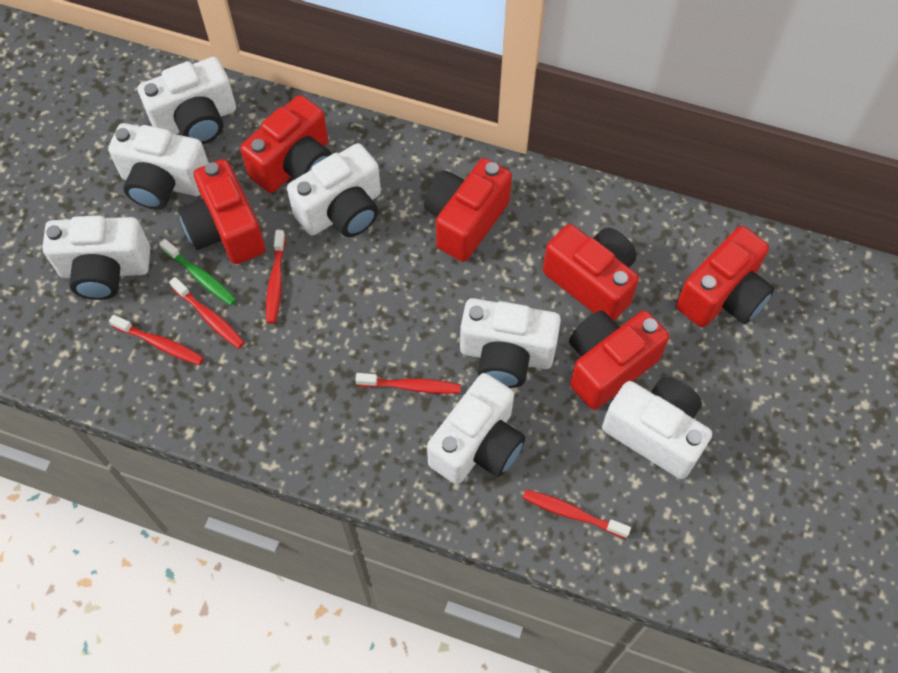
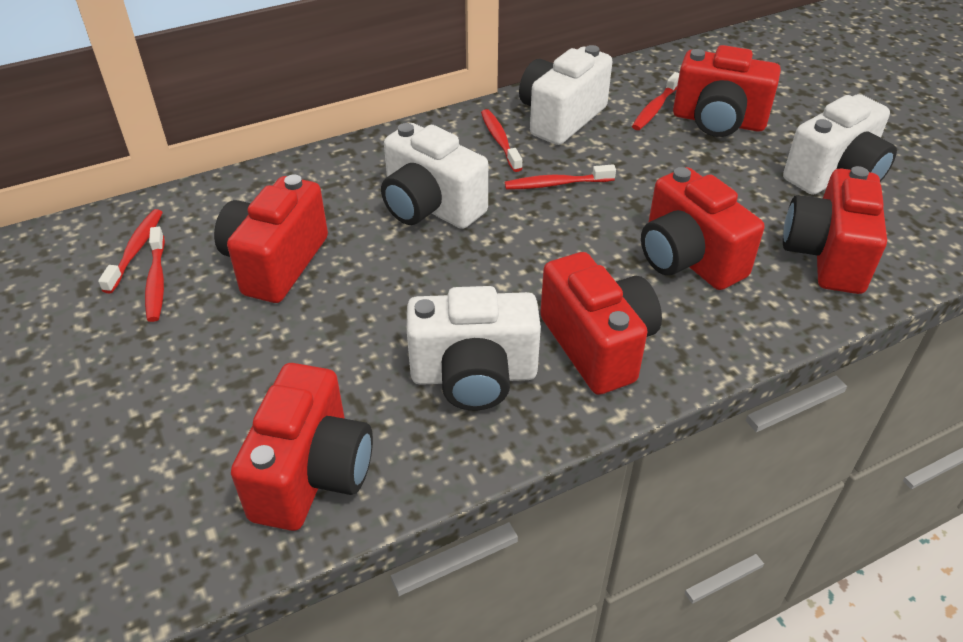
green toothbrush: [159,239,237,306] = 1 -> none = 0
white camera: [42,216,150,300] [108,123,209,209] [138,57,236,144] [287,143,381,237] [427,373,525,484] [460,298,561,388] [602,377,712,479] = 7 -> [381,123,488,229] [407,286,541,411] [519,45,613,145] [783,94,897,195] = 4

